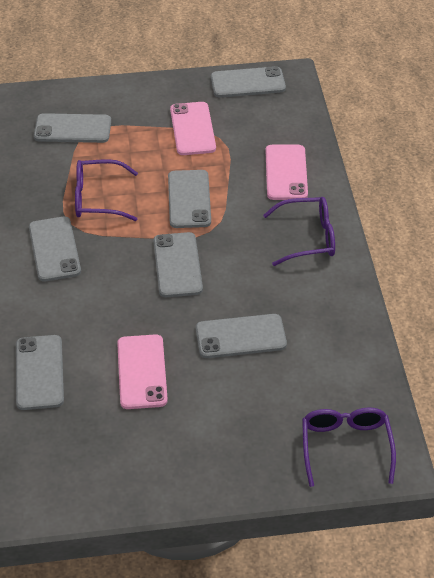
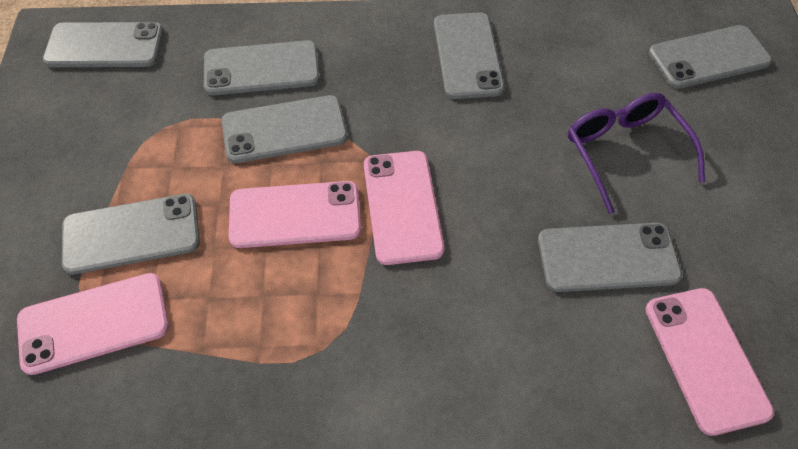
pink phone: [117,334,168,409] [170,102,216,155] [266,145,308,200] = 3 -> [17,273,169,375] [229,181,361,248] [364,151,445,265] [645,288,774,436] = 4
purple glasses: [75,159,138,221] [263,197,335,266] [302,407,396,487] = 3 -> [568,93,705,214] = 1

